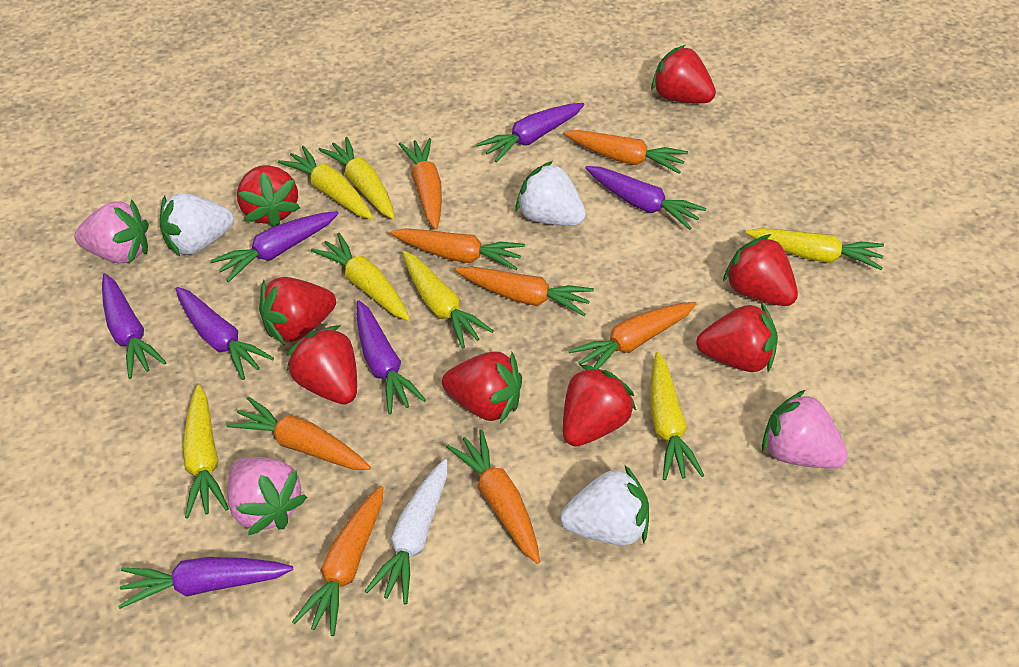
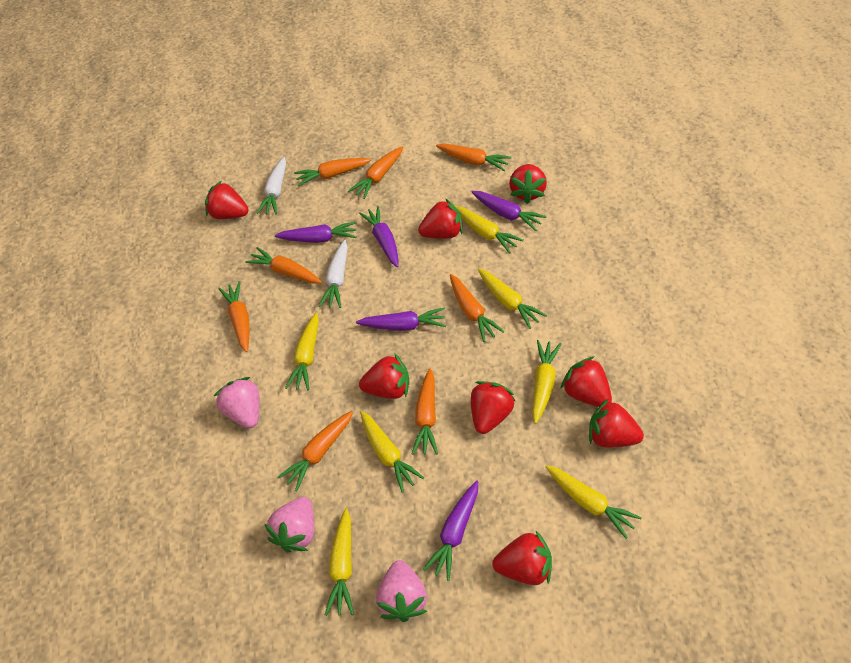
purple carrot: [102,273,167,379] [118,557,293,609] [175,287,274,380] [211,211,339,282] [356,300,426,414] [477,103,584,163] [586,166,706,230] = 7 -> [275,222,357,243] [356,308,446,331] [359,206,399,267] [423,481,478,581] [472,191,547,231] = 5
white carrot: [365,459,447,604] = 1 -> [257,157,286,215] [318,240,348,308] = 2
white strawberry: [160,193,234,256] [515,161,586,226] [560,465,649,545] = 3 -> none = 0

